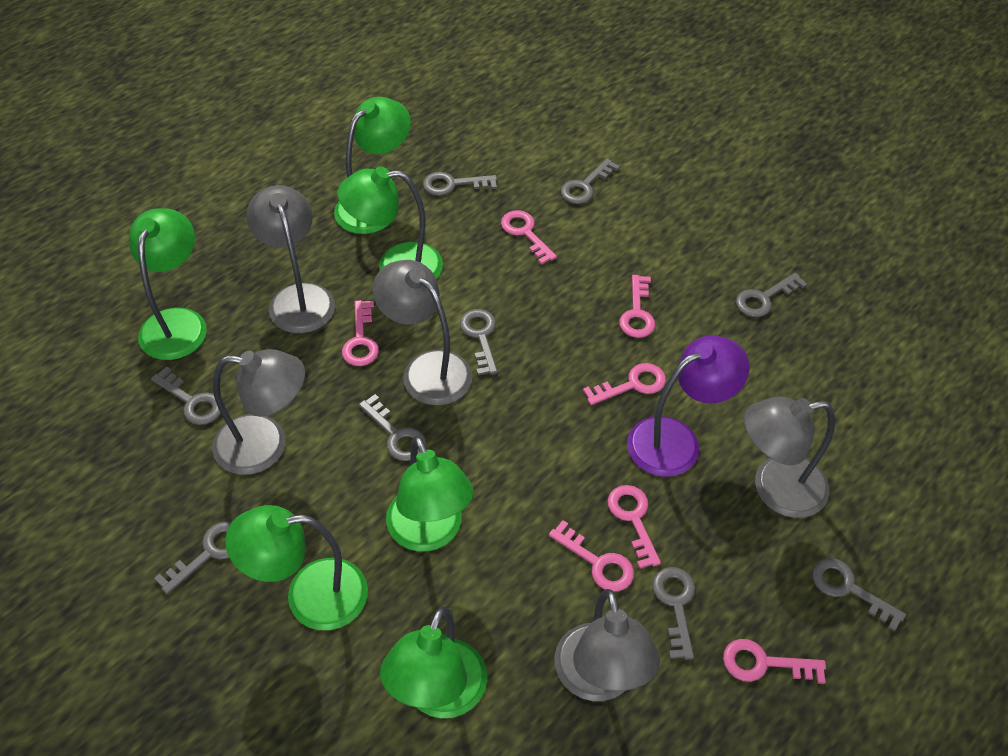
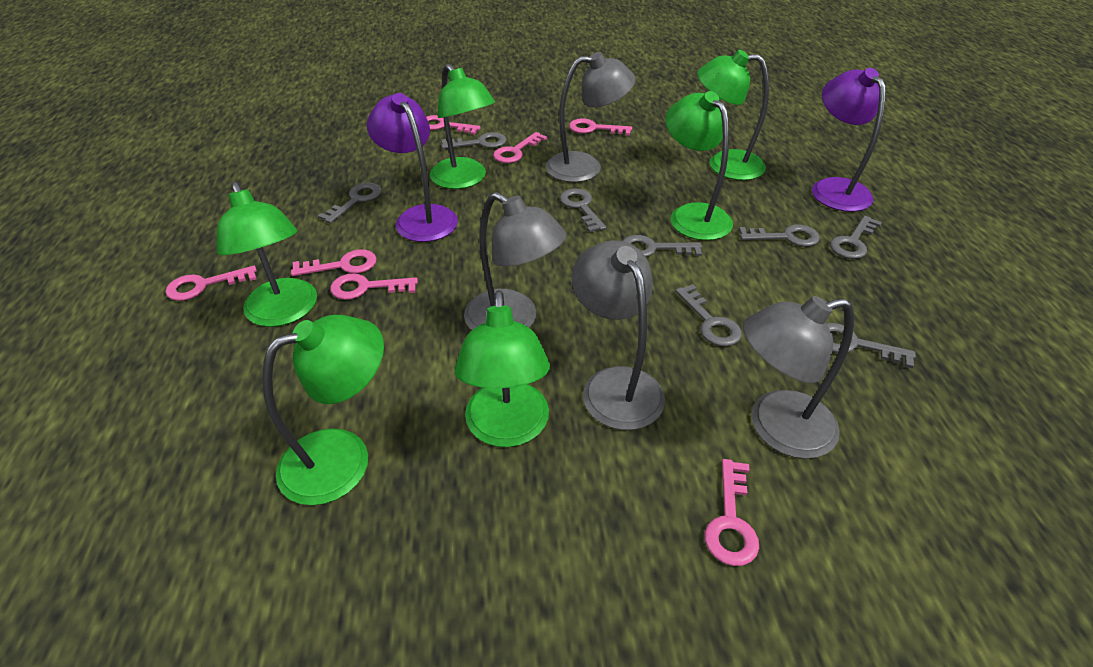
grey key: [151,366,221,425] [154,521,232,595] [359,394,426,461] [423,172,497,196] [460,309,497,375] [561,159,620,204] [652,567,695,660] [736,273,807,317] [812,558,906,631] = 9 -> [318,183,381,223] [441,132,507,149] [560,189,606,233] [623,235,702,257] [675,284,742,346] [739,224,820,247] [826,323,916,369] [830,216,882,259] = 8
grey lamp: [212,349,305,475] [246,185,335,333] [373,260,472,406] [554,589,660,701] [744,397,835,518] = 5 -> [464,192,567,330] [546,52,636,182] [571,240,665,430] [743,296,854,459] = 4
purple lamp: [627,335,750,477] = 1 -> [367,93,458,242] [812,68,886,212] = 2

